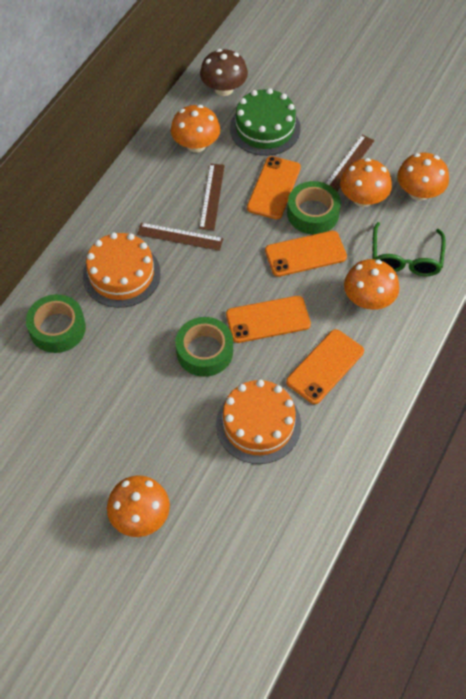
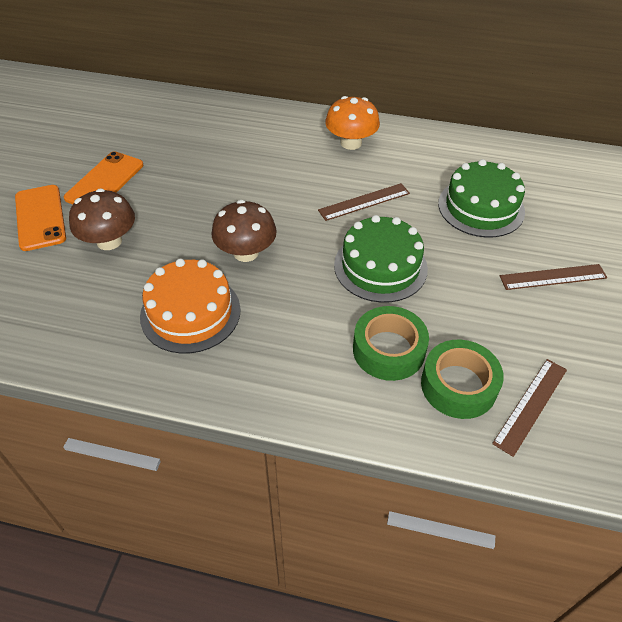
brown mushroom: [200,49,248,96] = 1 -> [69,189,135,250] [212,200,277,262] = 2
green cake: [230,88,301,156] = 1 -> [334,215,428,303] [438,159,525,238] = 2
green glasses: [373,222,446,276] = 1 -> none = 0
green tape: [26,294,86,353] [175,317,233,377] [287,181,341,234] = 3 -> [353,306,429,381] [421,340,504,419] = 2
orange cake: [83,232,161,308] [216,379,301,464] = 2 -> [140,259,241,354] = 1
orange mushroom: [107,475,170,537] [171,105,220,153] [340,158,392,207] [344,259,399,310] [397,153,449,201] = 5 -> [325,96,380,150] = 1
orange phone: [226,296,311,343] [247,156,301,219] [265,231,347,277] [286,329,364,404] = 4 -> [15,185,66,251] [64,151,143,204] = 2

